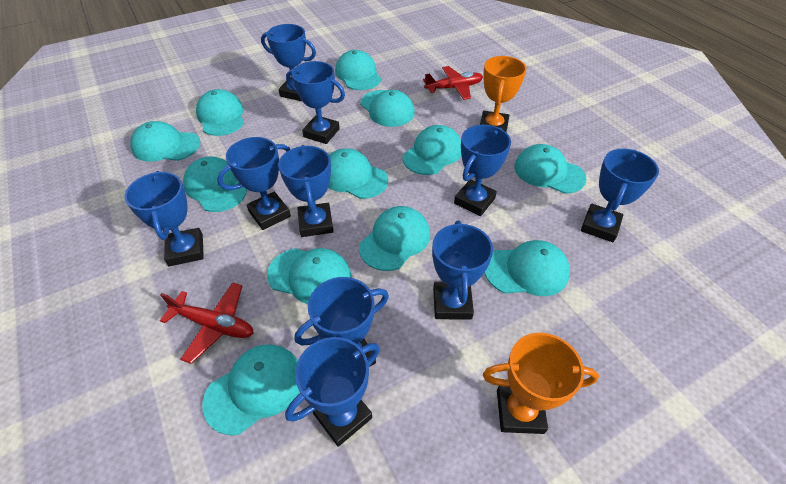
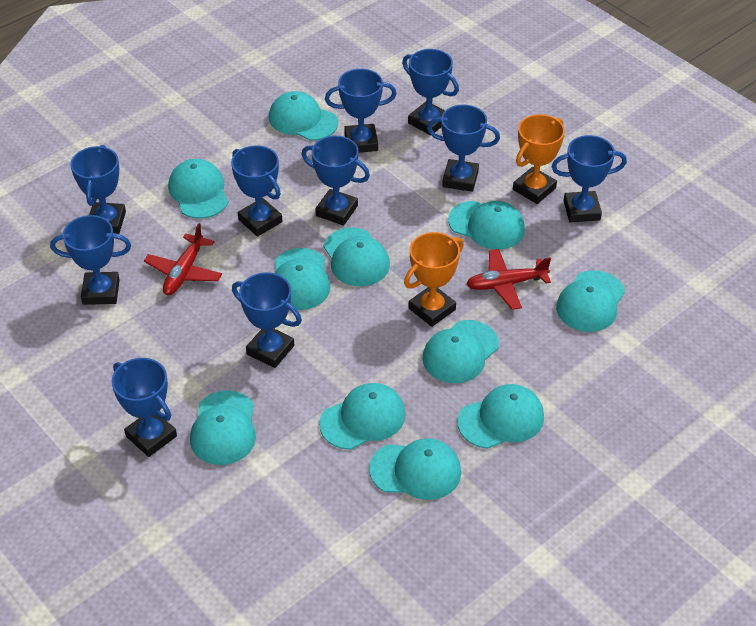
turquoise cap: [130,121,200,162] [183,157,247,212] [196,89,244,136] [202,345,300,435] [267,248,351,304] [328,148,388,199] [335,50,381,90] [359,206,430,271] [360,90,415,127] [403,125,461,175] [484,240,570,296] [514,144,587,194] = 12 -> [168,159,228,219] [190,390,256,465] [269,91,338,141] [275,248,331,310] [319,383,406,450] [324,228,390,286] [369,438,461,500] [423,320,499,383] [448,201,525,250] [457,384,544,449] [556,270,625,332] = 11

